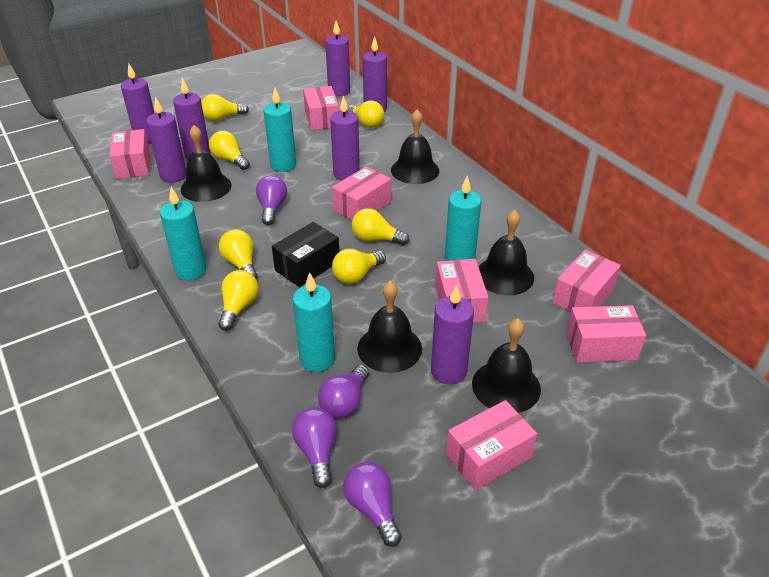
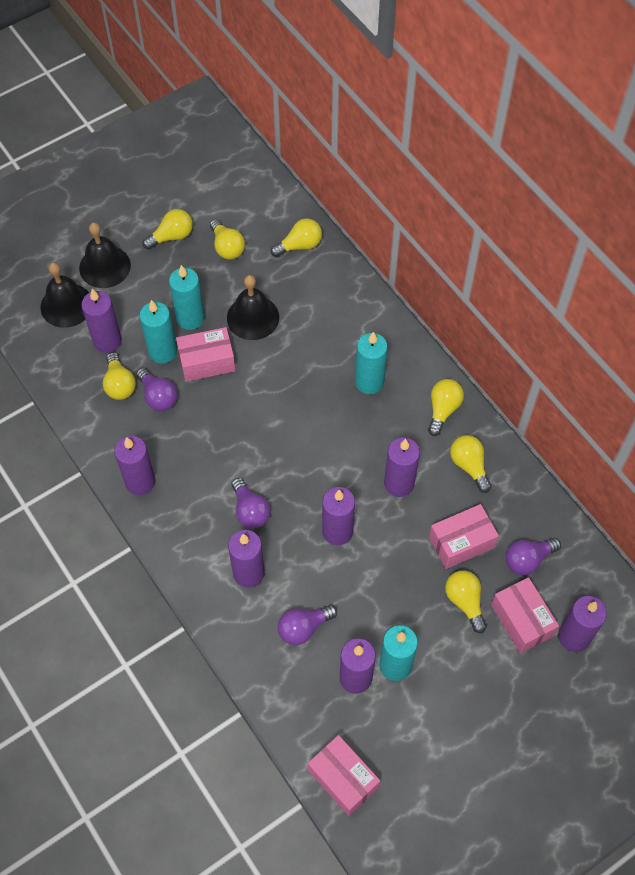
black bell: [181,125,232,202] [357,281,422,373] [391,109,439,184] [472,318,541,413] [478,210,534,295] = 5 -> [41,262,89,328] [79,222,131,288] [227,275,279,340] = 3
black box: [272,222,339,287] = 1 -> none = 0
pink box: [110,129,150,179] [303,86,339,130] [332,166,391,220] [435,259,488,323] [446,400,537,490] [552,250,621,312] [566,305,646,363] = 7 -> [176,327,236,382] [308,735,380,816] [429,504,499,569] [491,577,559,653] = 4

